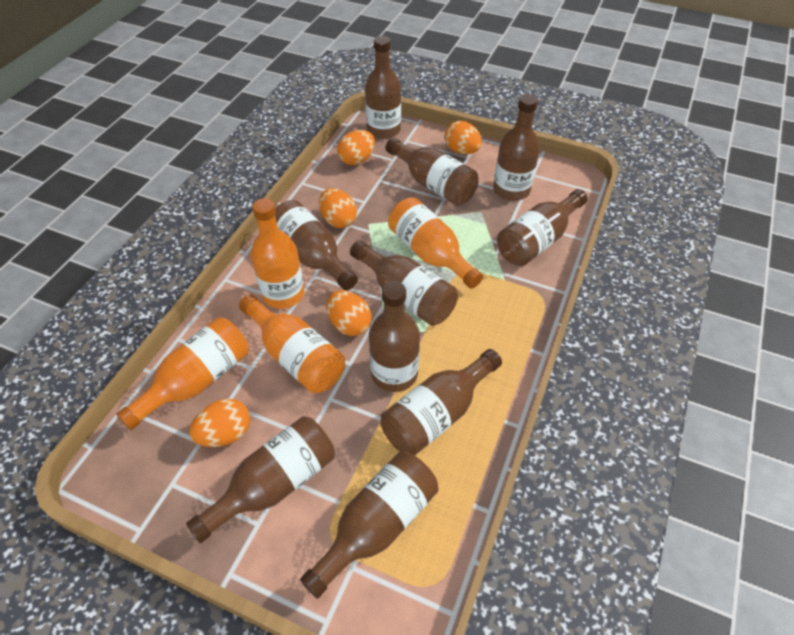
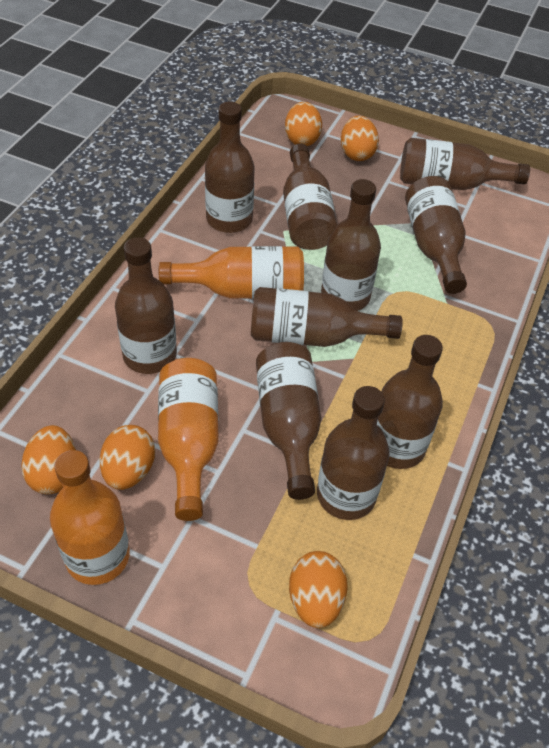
orange bottle: [116,317,249,430] [239,294,345,393] [251,198,304,309] [388,197,483,289] = 4 -> [50,450,130,585] [158,358,219,521] [159,246,304,299] = 3

